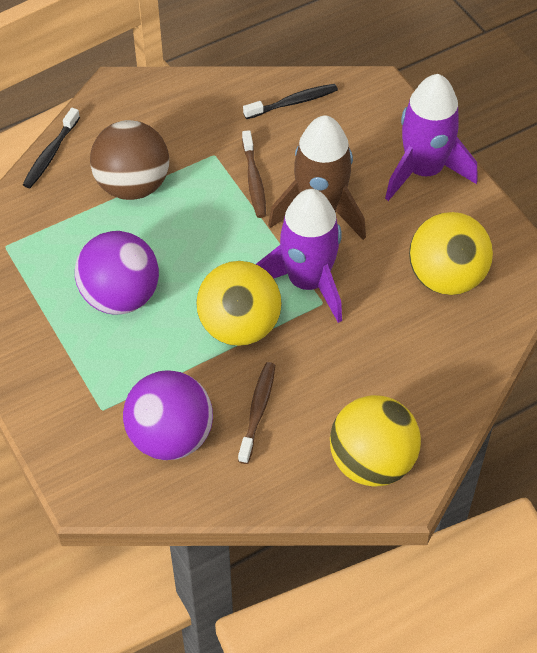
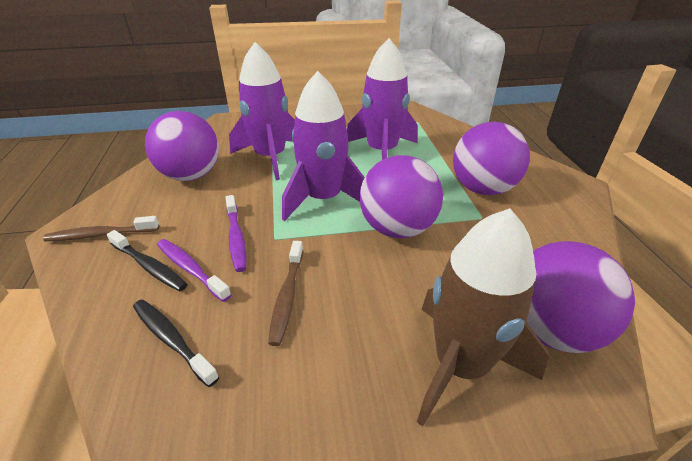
brown ball: [90,120,169,200] = 1 -> none = 0
purple ball: [75,231,159,315] [123,370,213,460] = 2 -> [145,111,219,181] [360,155,443,238] [453,122,530,195] [526,241,635,353] = 4
purple rocket: [256,189,342,323] [385,74,477,201] = 2 -> [229,42,295,180] [282,71,365,221] [347,38,417,160] = 3
purple toothbrush: none = 0 -> [157,239,231,302] [226,195,247,272] = 2
yellow ball: [196,261,282,346] [330,395,421,487] [409,212,493,295] = 3 -> none = 0

